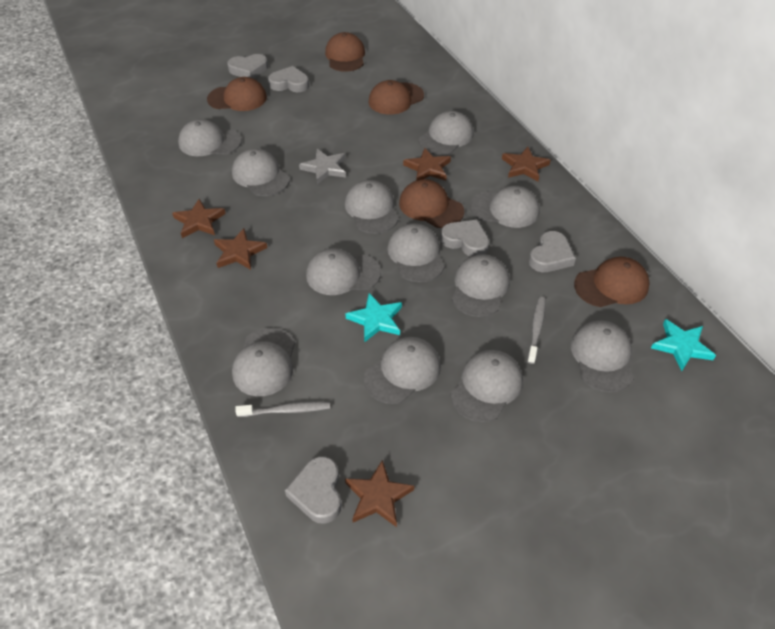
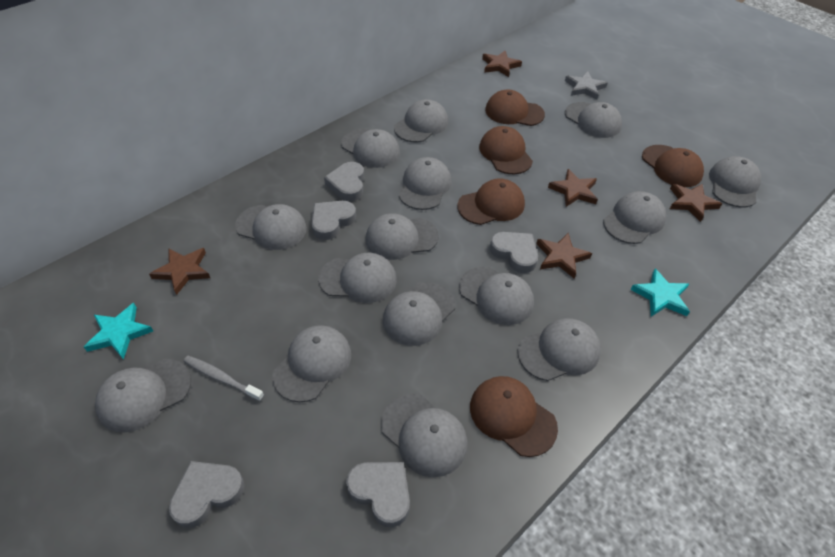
grey cap: [178,119,242,156] [232,149,290,196] [232,328,295,396] [306,248,381,295] [345,180,399,234] [364,337,441,404] [387,223,444,282] [419,111,474,155] [450,350,523,422] [452,254,510,317] [470,186,540,228] [571,321,634,392] = 12 -> [95,359,191,432] [235,204,307,250] [272,325,351,402] [318,253,397,303] [341,129,400,168] [366,213,439,260] [381,394,467,477] [383,282,455,346] [394,99,448,142] [399,157,452,210] [459,266,534,325] [518,318,601,381] [565,102,622,138] [603,191,666,244] [709,156,761,208] = 15
grey toothbrush: [235,401,330,417] [527,297,545,364] = 2 -> [184,356,264,402] = 1

